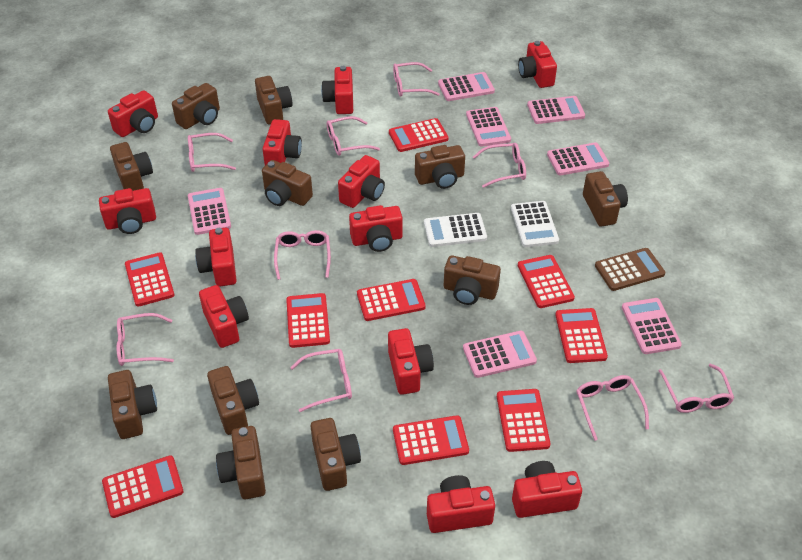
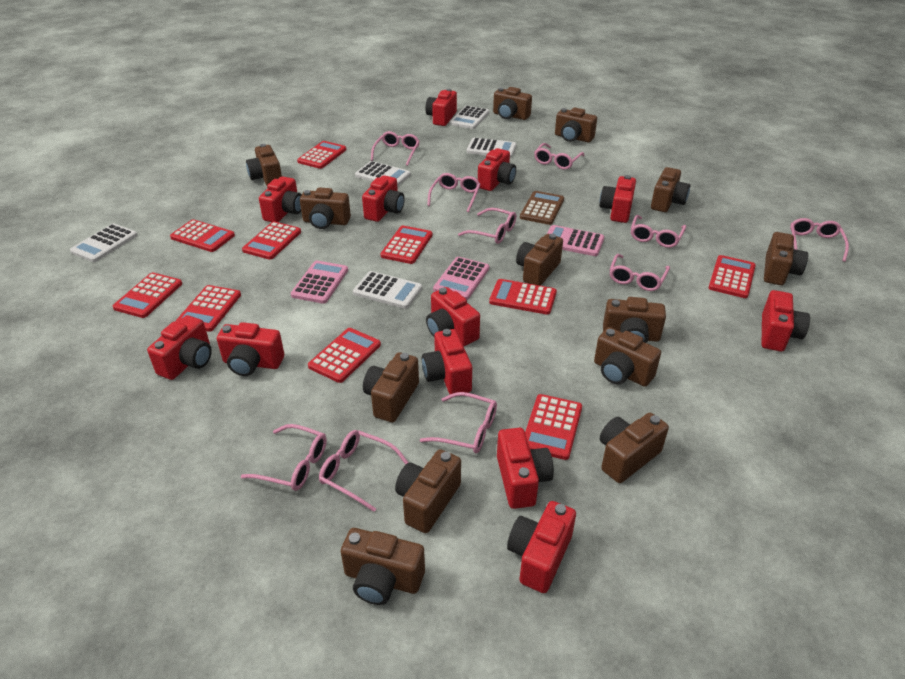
brown camera: [108,370,157,439] [110,142,153,191] [172,83,220,129] [207,366,259,435] [216,426,266,499] [255,76,293,125] [262,160,313,206] [310,418,361,491] [415,145,465,189] [444,255,501,305] [583,171,628,227] = 11 -> [246,144,282,186] [300,187,351,229] [341,528,425,605] [363,352,419,422] [395,449,461,533] [493,87,532,120] [516,234,563,286] [555,107,597,142] [594,327,661,387] [600,413,669,483] [603,297,666,343] [651,167,690,212] [764,232,808,285] = 13
pink calculator: [188,188,231,235] [438,72,495,101] [463,331,537,378] [466,107,511,147] [527,96,585,124] [547,142,609,175] [622,298,682,354] = 7 -> [291,261,348,304] [433,257,489,300] [547,225,604,256] = 3
pink glasses: [116,313,174,366] [188,133,236,172] [274,230,331,280] [290,349,352,412] [327,116,380,156] [393,62,440,97] [473,143,526,188] [576,375,649,441] [659,364,734,413] = 9 -> [241,424,327,491] [319,430,409,512] [371,131,420,166] [420,392,497,453] [427,173,481,212] [458,208,516,244] [534,143,585,170] [610,254,670,291] [631,215,686,248] [790,218,849,262] = 10
red calculator: [102,455,183,518] [125,252,174,307] [286,293,330,348] [357,279,426,321] [389,118,449,152] [393,415,469,465] [497,389,551,452] [518,255,575,308] [555,308,608,363] = 9 -> [113,272,182,318] [170,219,235,252] [176,285,241,332] [242,221,301,260] [297,141,346,169] [308,328,381,383] [381,226,432,264] [489,279,557,315] [525,394,582,460] [708,255,756,298] = 10
white calculator: [424,213,487,247] [511,201,559,247] = 2 -> [70,223,137,262] [353,271,422,309] [355,161,411,187] [450,105,489,129] [467,138,516,158] = 5

